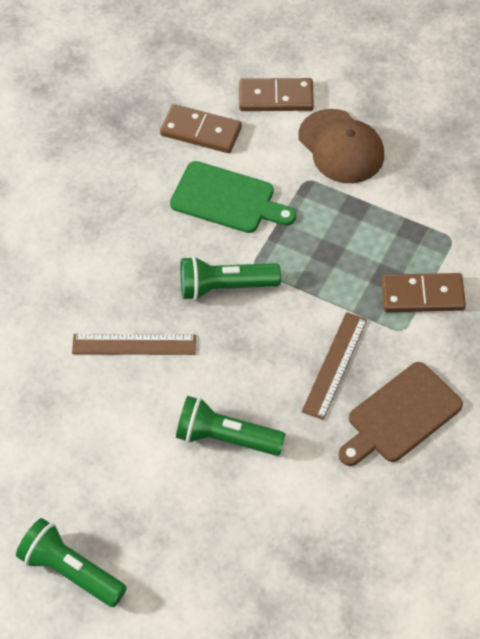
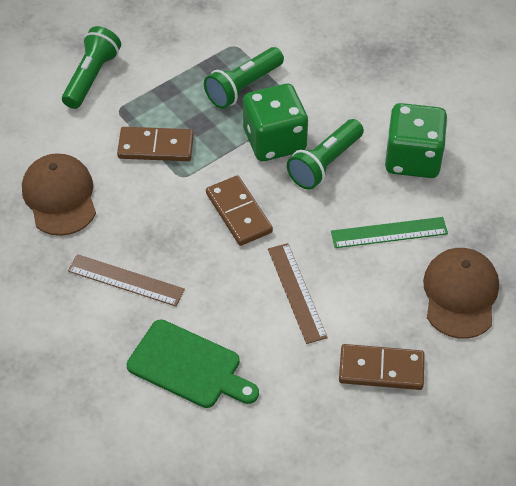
brown cap: [298,109,384,183] = 1 -> [22,153,96,236] [423,248,499,339] = 2
brown cutting board: [338,362,463,466] = 1 -> none = 0
green dice: none = 0 -> [243,84,308,161] [385,103,447,178] = 2
green ruler: none = 0 -> [331,217,448,248] = 1

